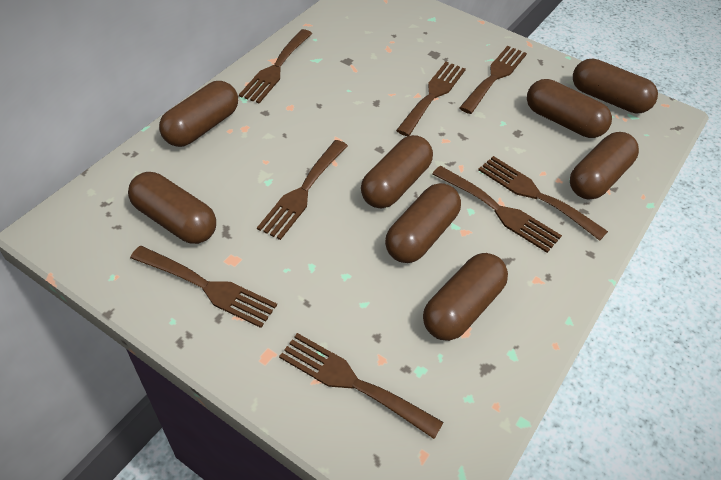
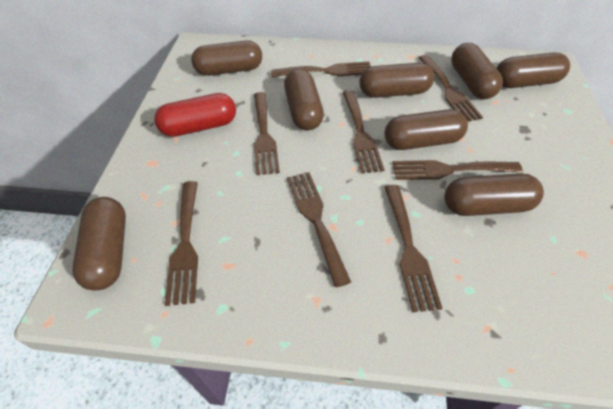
red capsule: none = 0 -> [154,93,236,137] = 1

